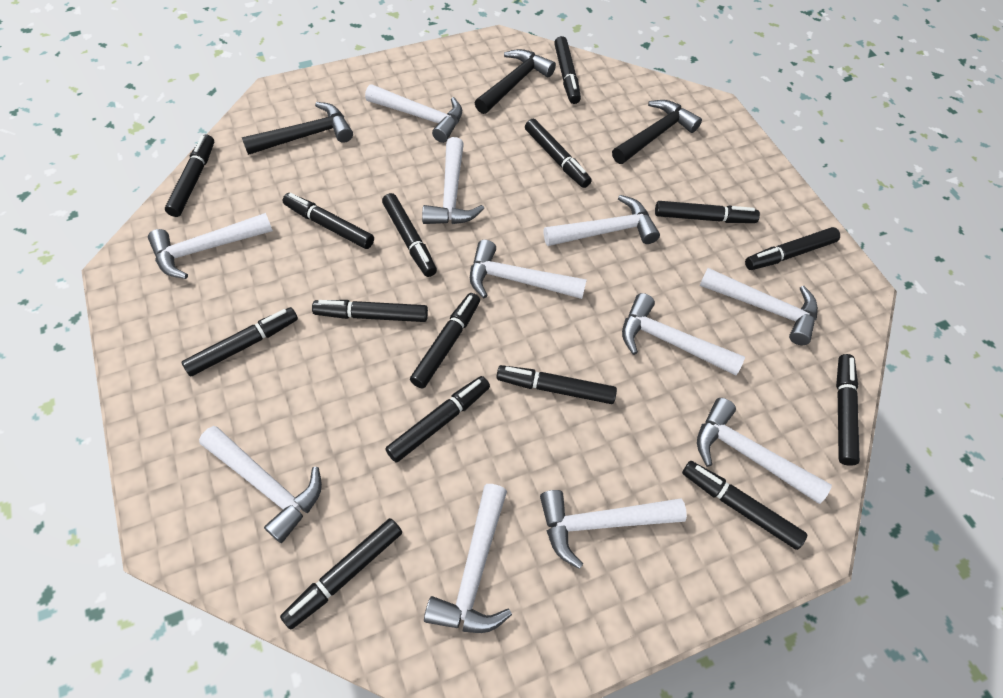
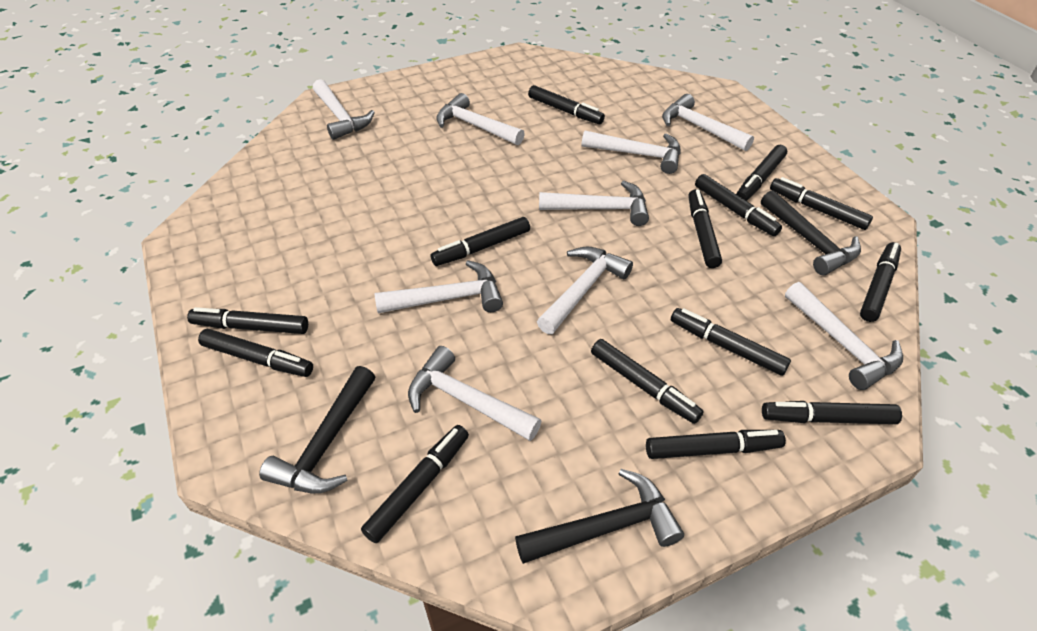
black marker: [165,134,214,217] [182,307,298,376] [280,518,402,630] [283,193,374,249] [312,300,428,322] [382,193,437,277] [385,376,490,463] [410,293,480,389] [496,365,617,404] [525,119,592,188] [554,36,581,104] [655,201,760,223] [682,461,807,550] [745,227,840,270] [836,354,860,466] = 15 -> [187,307,308,334] [198,329,313,377] [361,425,469,543] [431,217,530,266] [528,85,605,124] [591,339,704,424] [646,430,786,459] [671,308,791,376] [688,189,722,268] [695,174,782,236] [736,145,787,201] [762,401,902,424] [770,177,873,230] [860,242,901,322] = 14
white hammer: [148,213,273,279] [199,426,322,543] [365,84,462,143] [422,137,484,224] [424,484,512,633] [470,240,587,299] [540,490,687,569] [544,195,660,246] [622,293,745,376] [697,398,832,504] [699,268,818,345] = 11 -> [313,79,375,140] [375,260,503,313] [408,346,541,441] [436,93,525,145] [537,247,633,334] [539,181,649,226] [582,131,681,174] [662,94,754,151] [785,282,903,390] = 9

